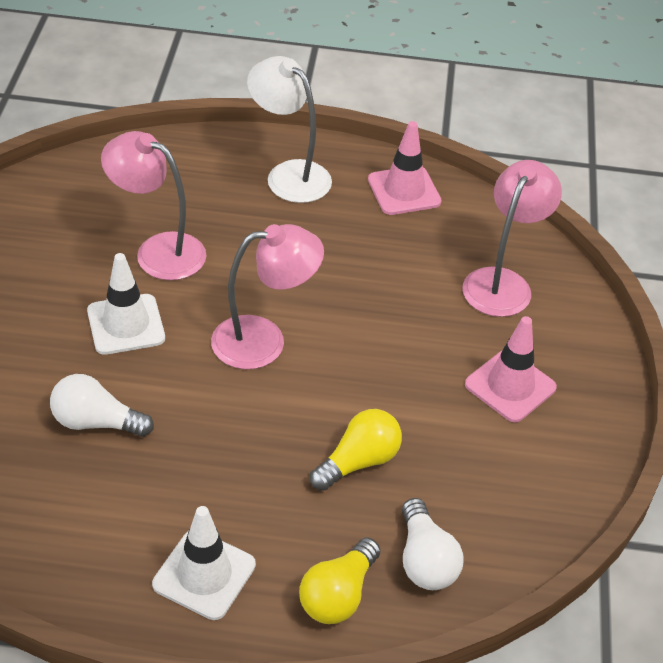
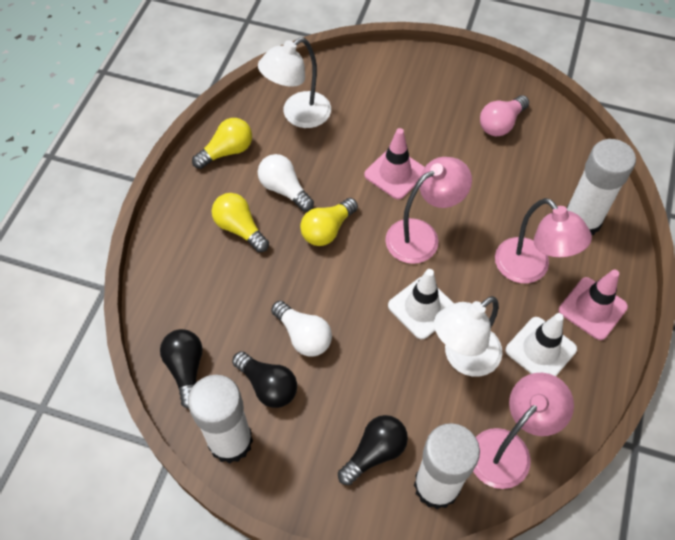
black light bulb: none = 0 -> [160,329,203,409] [232,351,297,408] [338,415,408,485] = 3
pink light bulb: none = 0 -> [480,95,529,136] = 1
white glue stick: none = 0 -> [188,375,253,464] [414,423,480,510] [567,139,636,235] = 3
white lamp: [247,56,332,203] = 1 -> [258,37,331,128] [434,296,503,377] = 2
yellow light bulb: [299,538,380,624] [310,409,402,491] = 2 -> [192,118,252,169] [212,193,269,252] [300,198,358,246] = 3

